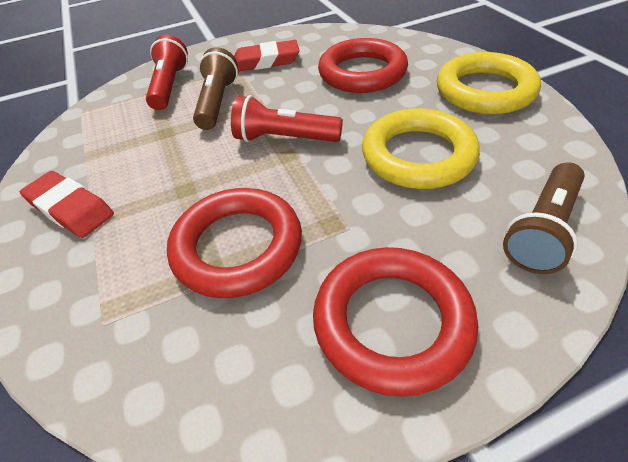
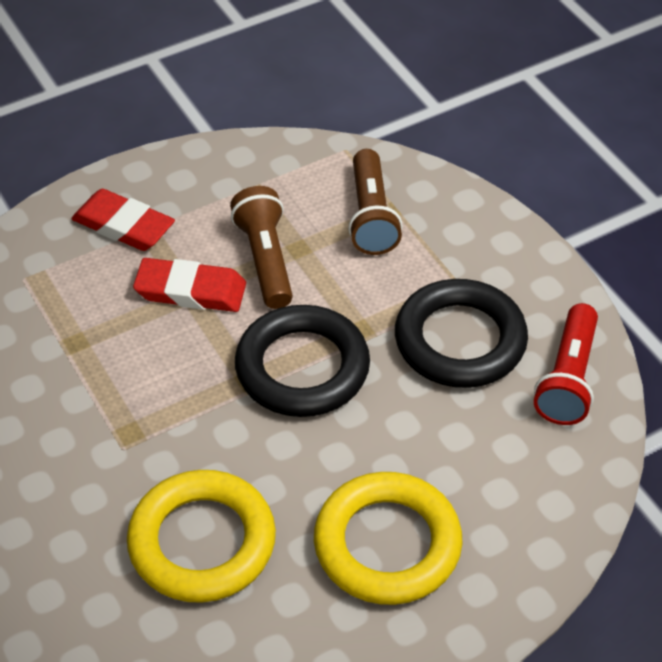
black ring: none = 0 -> [235,305,370,417] [395,279,528,388] = 2
red flashlight: [146,35,188,110] [231,95,343,142] = 2 -> [534,303,598,425] = 1
red ring: [167,188,302,298] [313,247,478,397] [318,38,408,93] = 3 -> none = 0

